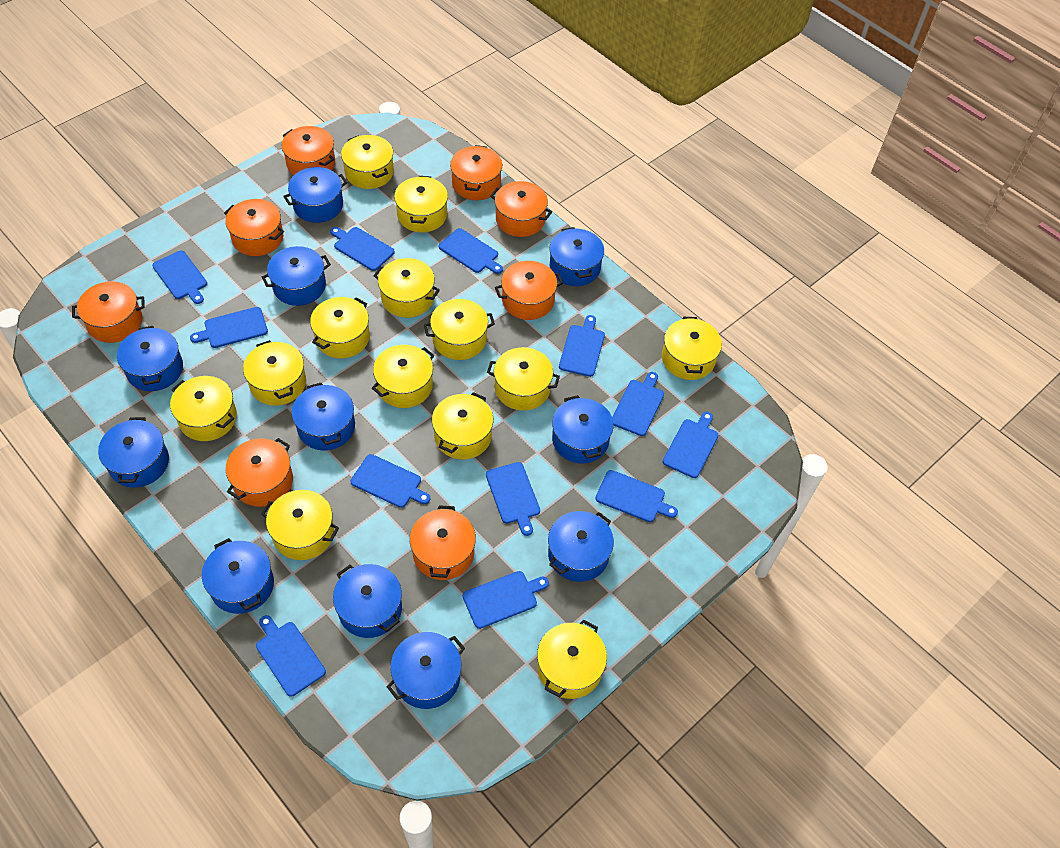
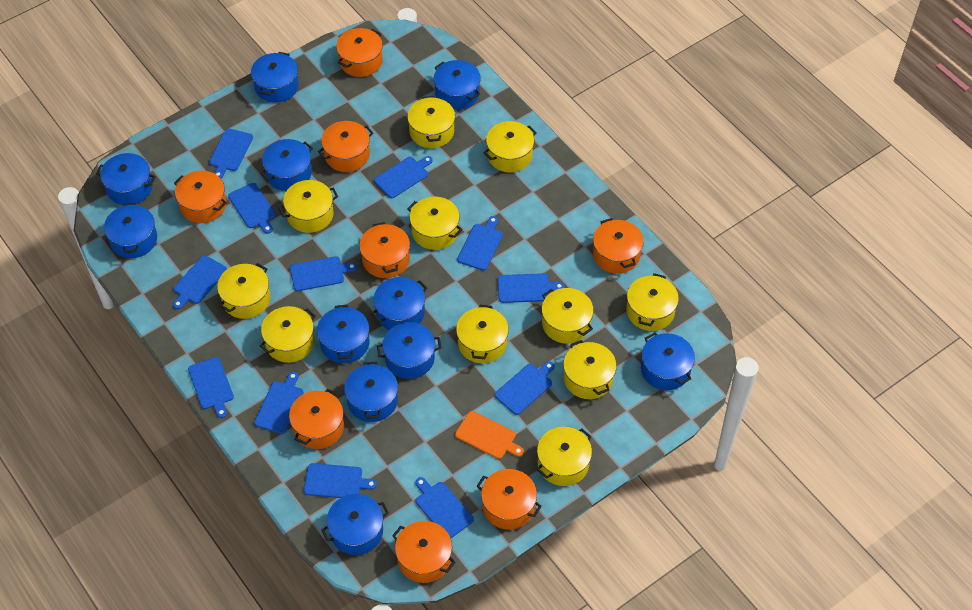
orange cutting board: none = 0 -> [455,411,524,459] = 1
yellow pot: [170,376,237,441] [243,340,306,406] [261,490,339,560] [310,297,370,359] [341,135,394,189] [372,345,434,408] [374,258,440,318] [394,176,448,232] [424,299,495,360] [432,392,493,459] [487,347,560,411] [537,620,607,699] [662,317,722,380] = 13 -> [217,263,270,319] [260,306,315,363] [278,180,338,233] [407,96,455,148] [407,197,462,250] [456,305,509,363] [483,121,537,172] [537,427,592,486] [542,288,594,344] [563,340,617,399] [626,273,679,331] = 11

